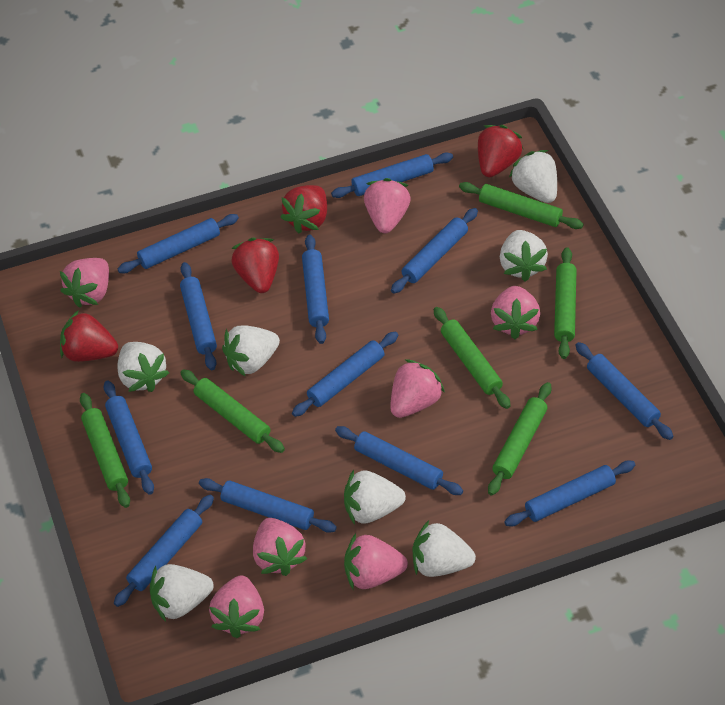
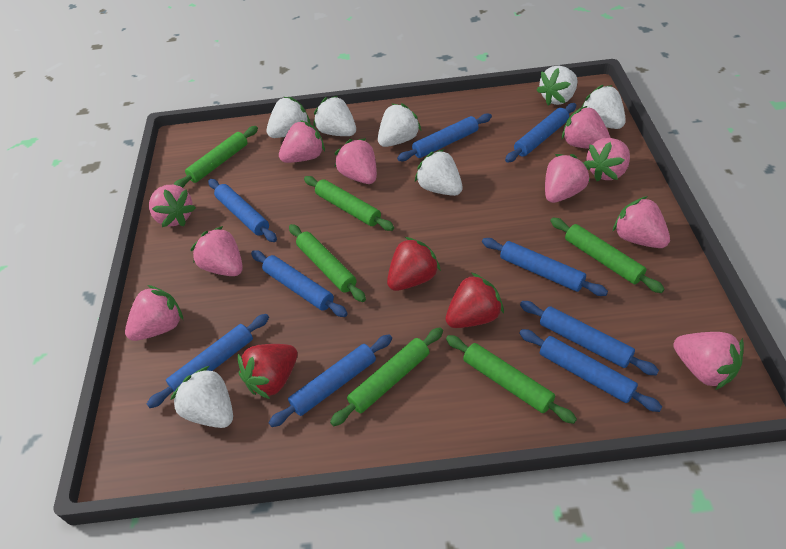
blue rolling pin: [104,380,154,495] [114,495,214,607] [118,214,239,273] [180,262,217,370] [199,478,337,533] [292,332,398,417] [302,235,329,344] [331,153,453,198] [335,426,463,495] [391,208,478,294] [504,460,635,527] [575,342,673,440] = 12 -> [147,314,269,408] [208,179,277,242] [251,250,348,317] [269,335,392,427] [397,113,492,161] [482,238,608,296] [505,103,576,163] [519,329,662,412] [520,301,659,375] = 9
pink strawberry: [60,258,109,308] [209,575,264,638] [253,518,307,576] [344,533,408,589] [364,178,411,233] [390,359,445,418] [491,286,540,339] = 7 -> [125,285,183,341] [149,185,196,227] [190,226,243,276] [279,120,325,163] [335,138,377,184] [545,154,591,203] [562,106,611,149] [584,138,630,181] [613,196,670,248] [673,332,744,390] = 10
red strawberry: [60,310,118,362] [231,238,279,293] [280,185,327,233] [478,125,523,177] = 4 -> [238,344,298,399] [387,237,441,291] [445,273,504,328] = 3

